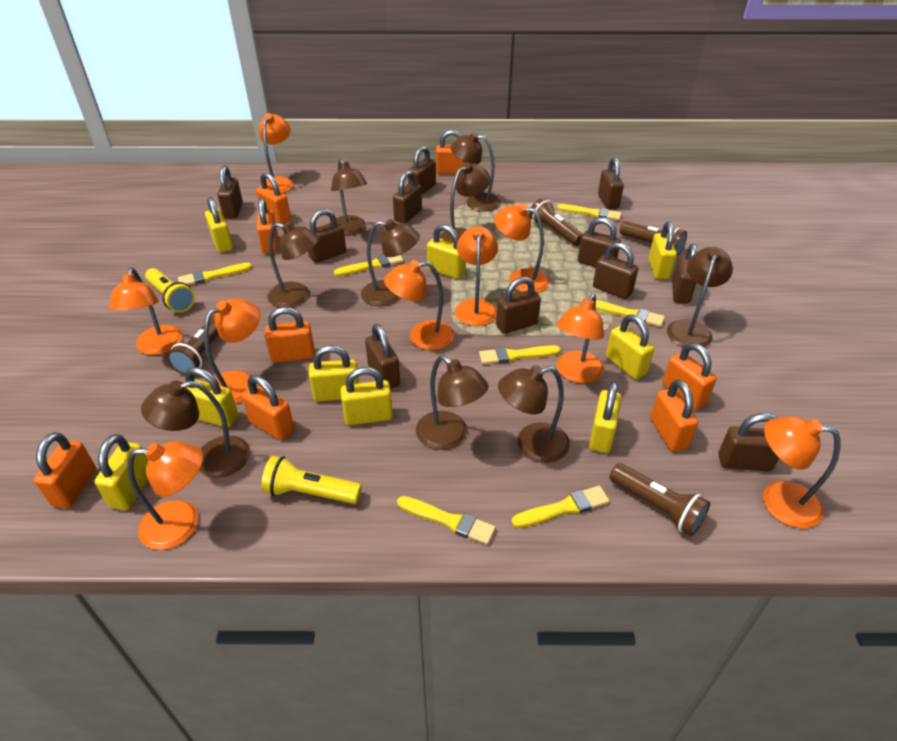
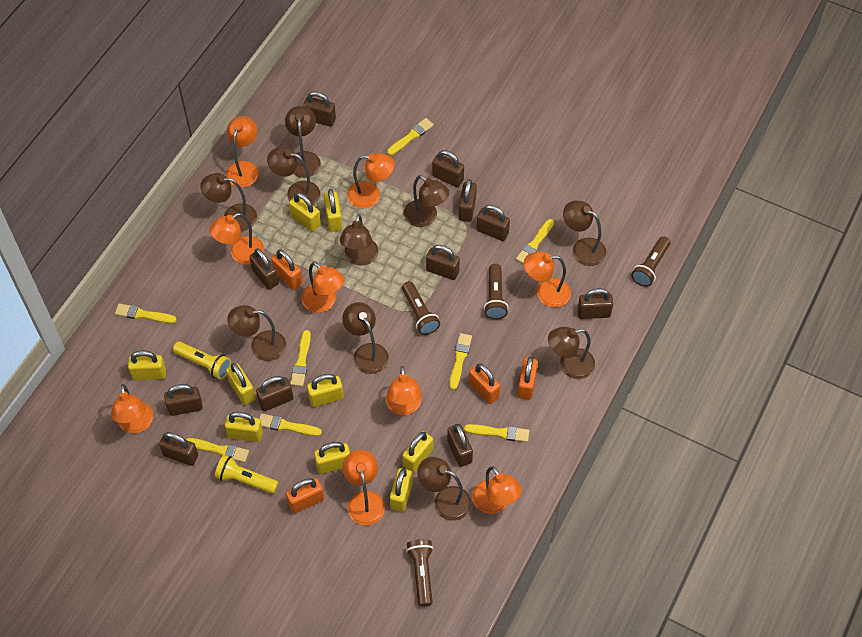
brown lamp: [141,381,250,478] [267,222,319,308] [331,158,367,236] [361,219,420,306] [416,355,488,450] [439,162,491,242] [450,132,501,212] [498,365,570,463] [667,247,733,347] = 9 -> [200,173,257,231] [227,305,286,361] [267,147,320,205] [285,106,321,178] [340,214,378,266] [342,302,389,374] [404,175,449,227] [417,457,471,521] [548,327,595,379] [563,201,606,266] = 10
orange padlock: [34,432,96,508] [242,375,294,440] [256,172,291,224] [257,198,278,254] [265,307,315,363] [436,130,465,174] [650,380,698,451] [662,343,717,410] = 8 -> [271,249,303,290] [286,478,324,514] [469,364,500,404] [518,356,538,400] = 4
yellow brush: [178,263,252,285] [334,255,403,276] [397,496,496,545] [479,345,561,364] [511,486,610,528] [557,204,622,221] [595,300,665,327] = 7 -> [115,303,177,324] [186,438,249,463] [259,414,322,436] [290,330,311,387] [387,118,434,156] [449,333,472,390] [464,424,529,442] [516,219,554,264] = 8

